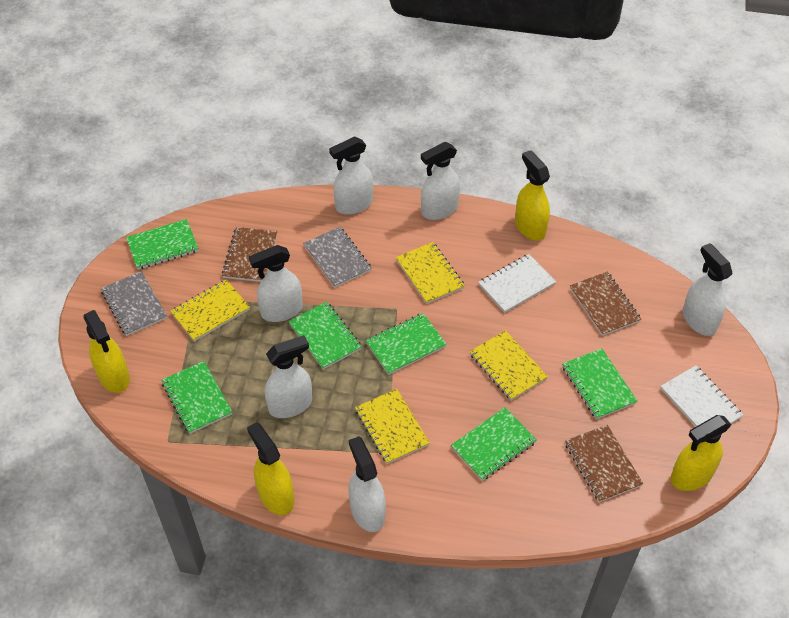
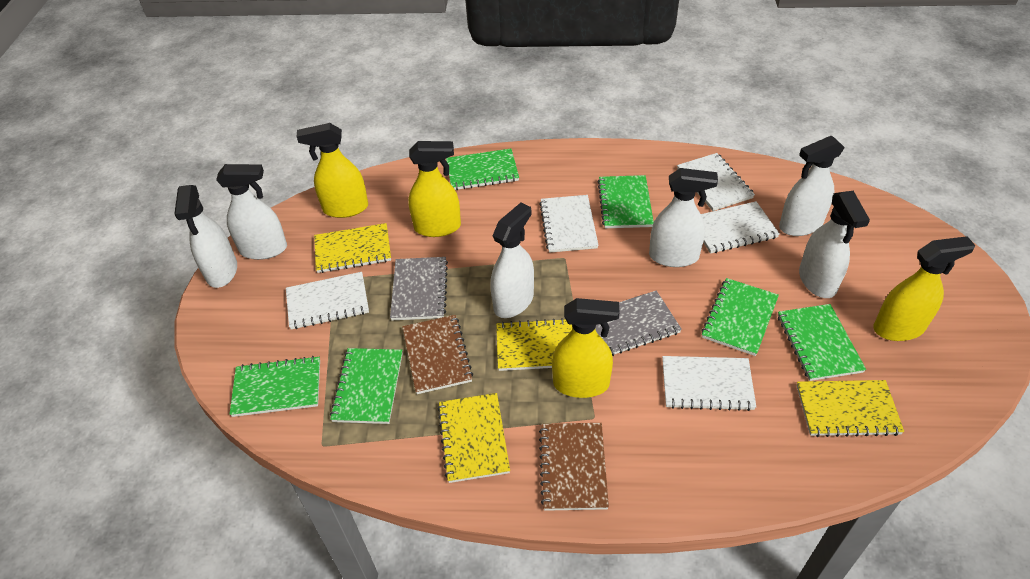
brown notebook: [222,227,277,282] [565,425,643,502] [570,272,641,336] = 3 -> [402,315,473,394] [539,423,609,511] = 2
white notebook: [478,254,556,313] [660,365,743,427] = 2 -> [286,272,369,329] [540,195,598,253] [662,356,756,411] [677,153,755,211] [701,201,780,254] = 5

